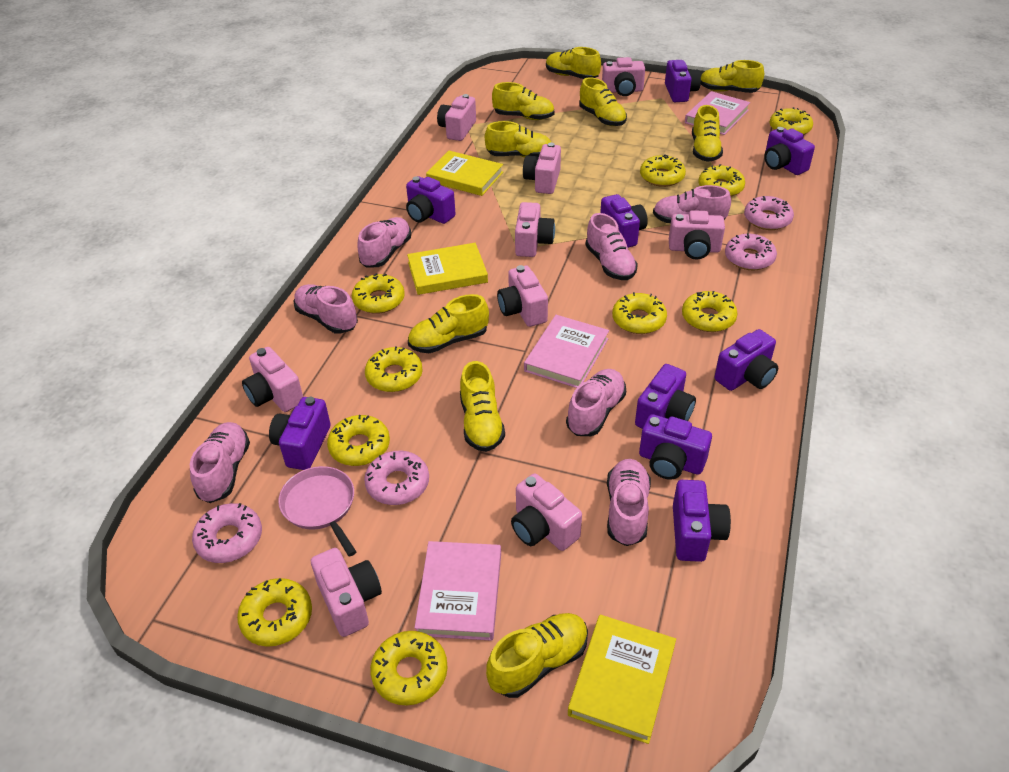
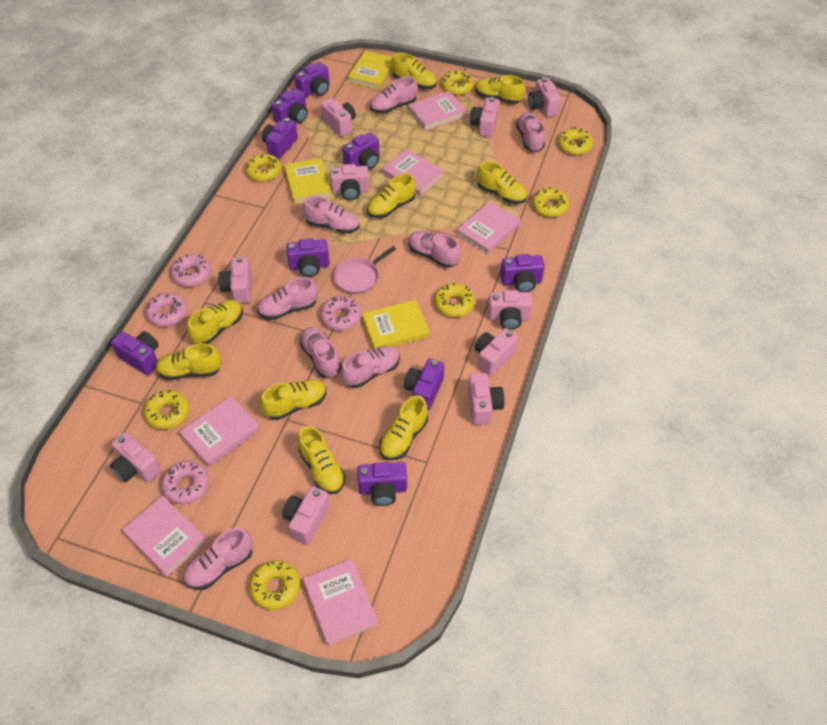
pink book: [414,541,501,641] [524,315,609,388] [685,91,750,135] = 3 -> [122,496,207,577] [180,396,260,467] [303,559,378,646] [382,149,444,197] [408,91,467,131] [457,201,521,254] = 6
pink camera: [242,347,303,412] [311,548,382,637] [437,94,476,141] [497,265,548,327] [511,473,582,551] [515,202,555,257] [523,143,561,194] [602,57,645,96] [669,210,725,259] = 9 -> [110,432,161,482] [218,256,252,303] [282,486,330,545] [320,98,356,137] [330,164,369,200] [468,373,505,425] [470,97,499,138] [474,328,518,376] [488,290,533,330] [528,77,561,117] = 10
pink shoe: [190,422,250,503] [294,284,358,334] [357,217,411,268] [566,369,626,436] [585,213,638,280] [607,459,651,546] [653,185,731,223] = 7 -> [183,528,253,590] [257,277,318,320] [300,327,342,378] [303,196,360,234] [341,346,400,388] [370,76,418,114] [408,231,461,268] [516,112,545,152] = 8
yellow donut: [237,578,312,647] [327,415,390,466] [352,273,405,314] [365,346,423,392] [370,631,448,705] [612,292,667,334] [640,155,686,187] [682,291,737,332] [698,164,745,197] [770,107,813,135] = 10 -> [144,390,189,429] [245,154,281,182] [249,560,300,610] [434,283,475,317] [441,70,474,95] [532,187,569,217] [558,127,593,155] = 7

